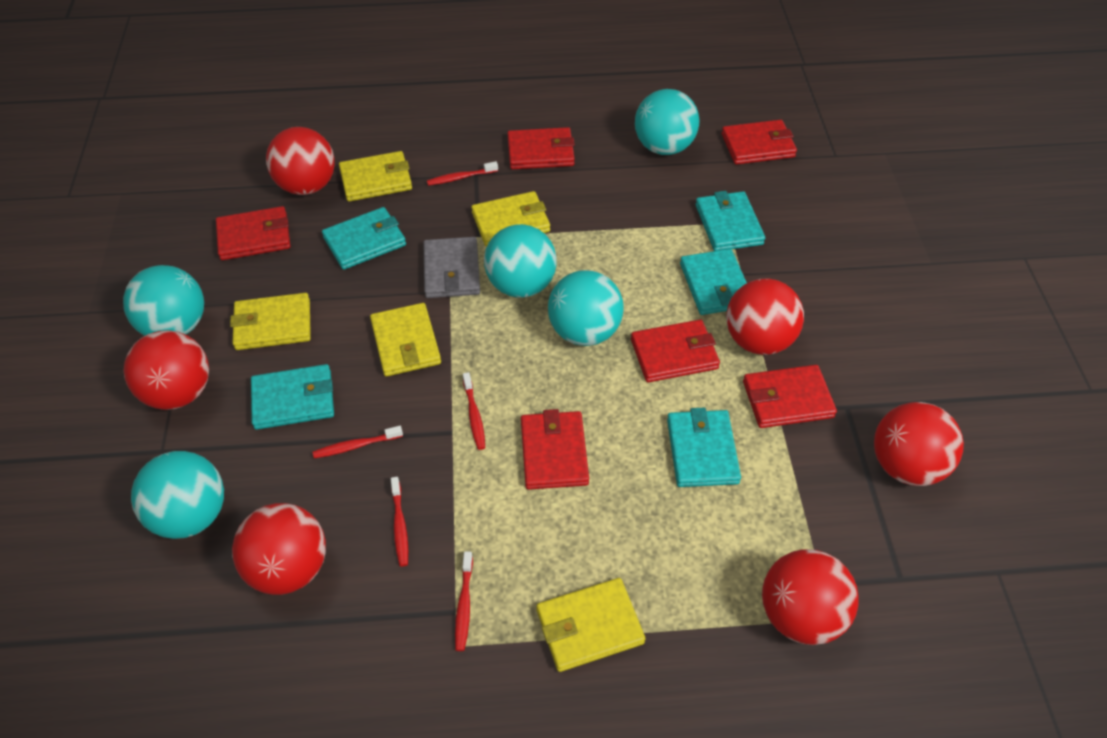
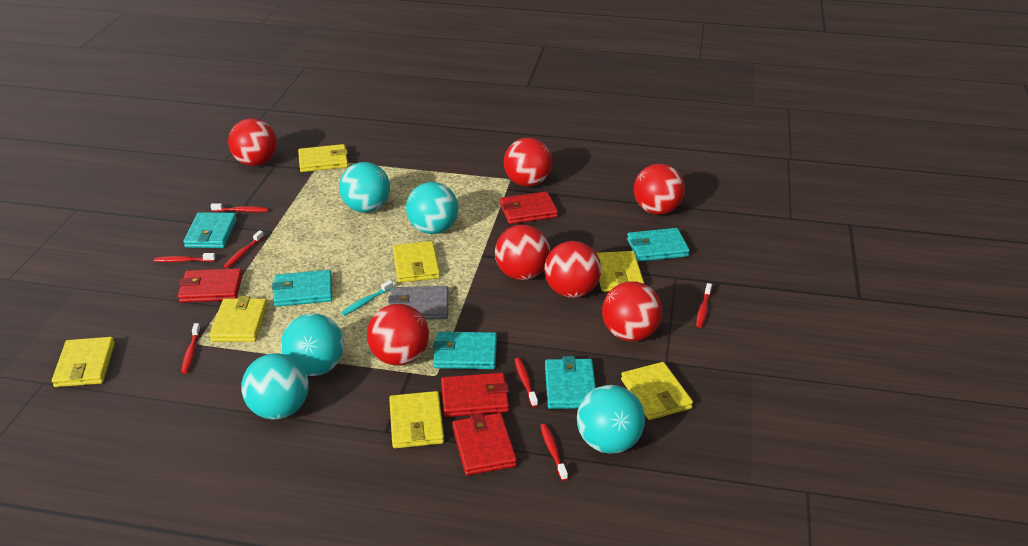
red ball: [124,330,209,410] [232,503,326,595] [266,127,335,195] [726,278,804,355] [762,549,859,645] [874,402,964,486] = 6 -> [228,119,277,166] [367,304,429,365] [495,225,550,280] [504,138,552,187] [545,241,601,298] [602,282,662,341] [634,164,685,215] = 7
red toothbrush: [312,426,403,458] [391,477,408,566] [427,161,498,186] [455,551,473,651] [463,372,485,450] = 5 -> [154,253,216,262] [181,323,201,374] [210,203,268,212] [224,230,264,268] [515,358,538,407] [540,424,568,481] [696,283,712,328] = 7
red wallet: [216,206,290,260] [507,127,575,169] [521,409,589,490] [631,319,720,382] [722,120,797,165] [743,365,837,428] = 6 -> [178,268,243,303] [441,373,509,417] [452,413,517,475] [500,191,558,224] = 4
turquoise toothbrush: none = 0 -> [341,280,393,316] = 1
yellow wallet: [230,293,311,350] [339,151,412,202] [370,303,441,377] [471,191,550,246] [536,578,645,672] = 5 -> [52,337,115,387] [209,296,267,342] [298,144,348,172] [389,391,444,448] [393,241,440,283] [596,251,644,292] [621,362,693,420] = 7

